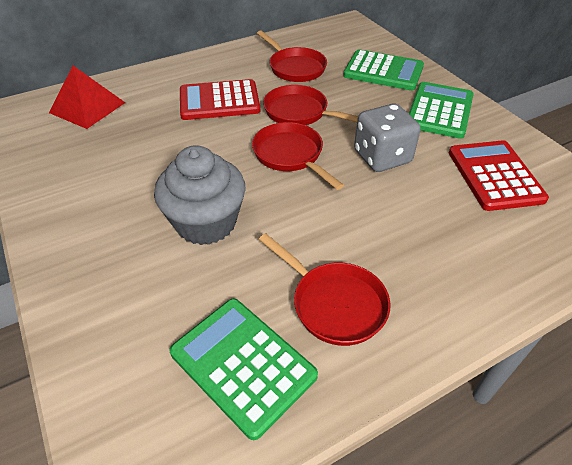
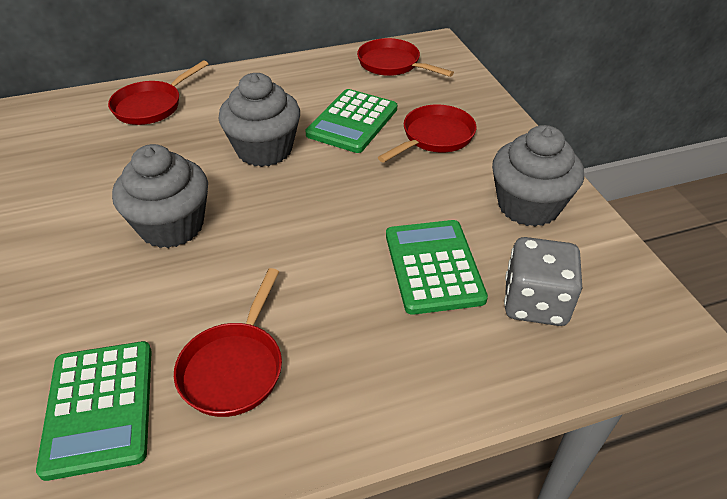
grey cupcake: [154,145,246,245] = 1 -> [112,144,208,248] [218,73,300,167] [492,125,584,227] = 3
red calculator: [180,79,260,120] [449,140,549,211] = 2 -> none = 0
red pyramid: [49,66,125,129] = 1 -> none = 0

